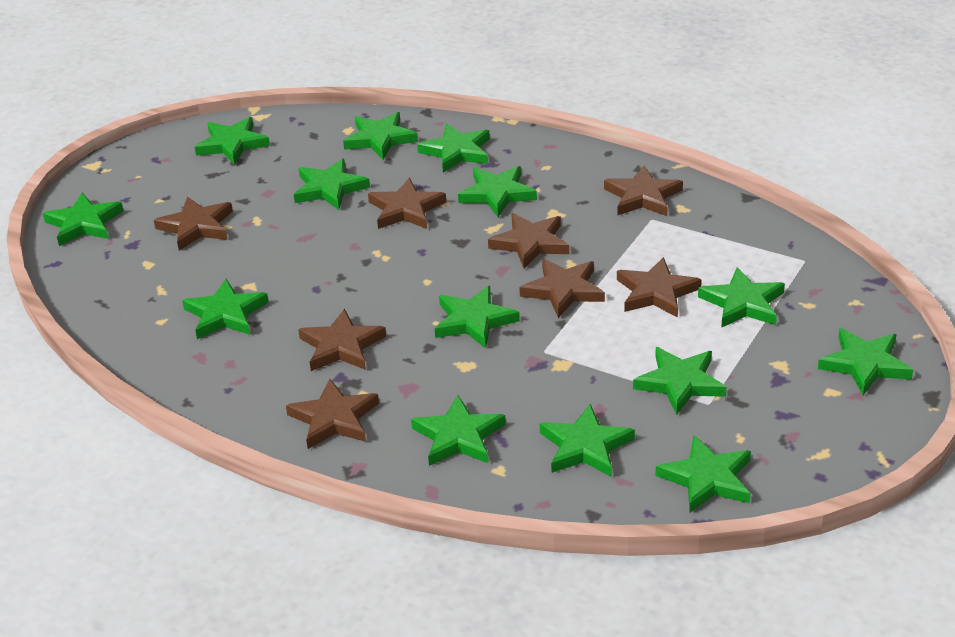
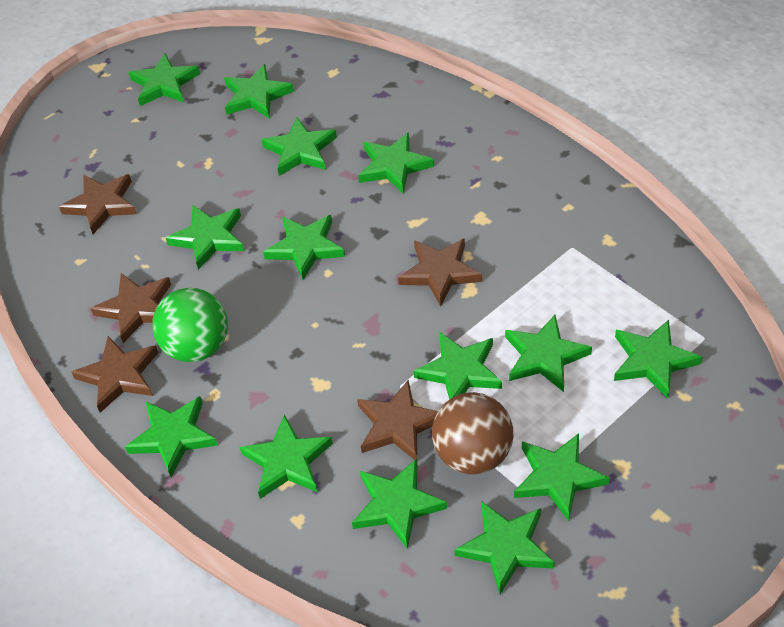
brown ball: none = 0 -> [432,392,513,474] = 1
brown star: [154,197,233,251] [286,379,379,449] [298,309,386,371] [368,178,446,229] [488,213,569,268] [519,259,605,318] [604,166,683,216] [617,257,702,318] = 8 -> [59,174,137,235] [72,336,159,413] [90,273,171,343] [357,380,438,460] [398,238,482,307] = 5
green ball: none = 0 -> [152,288,228,362] = 1

